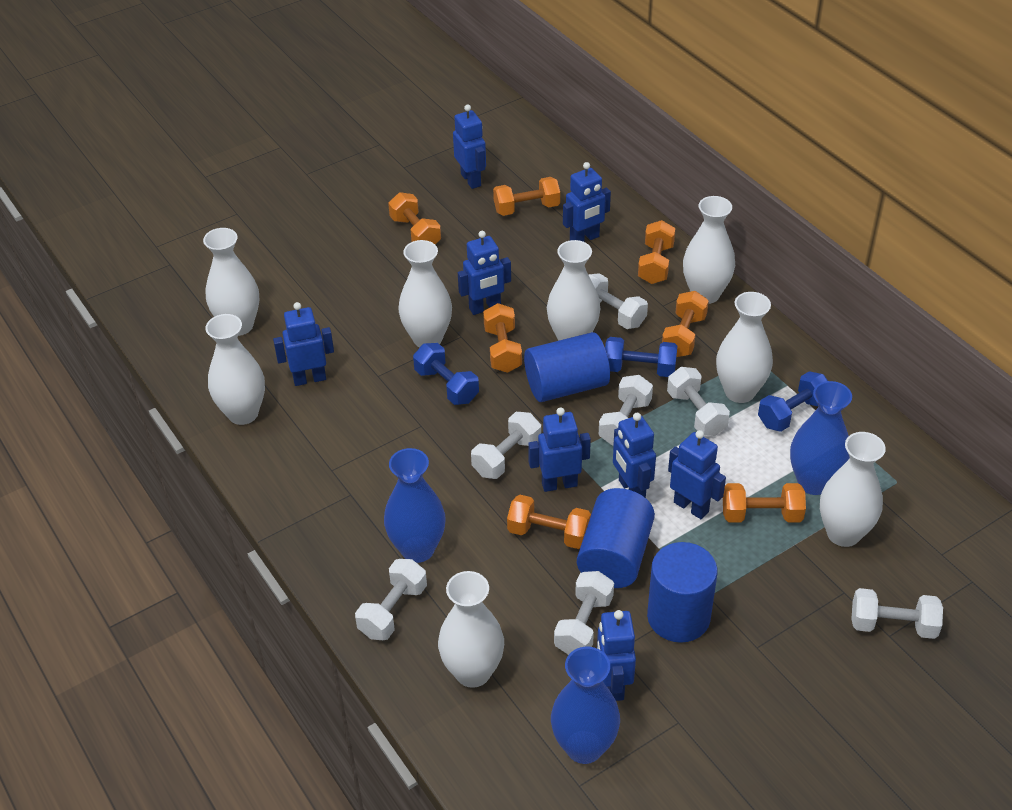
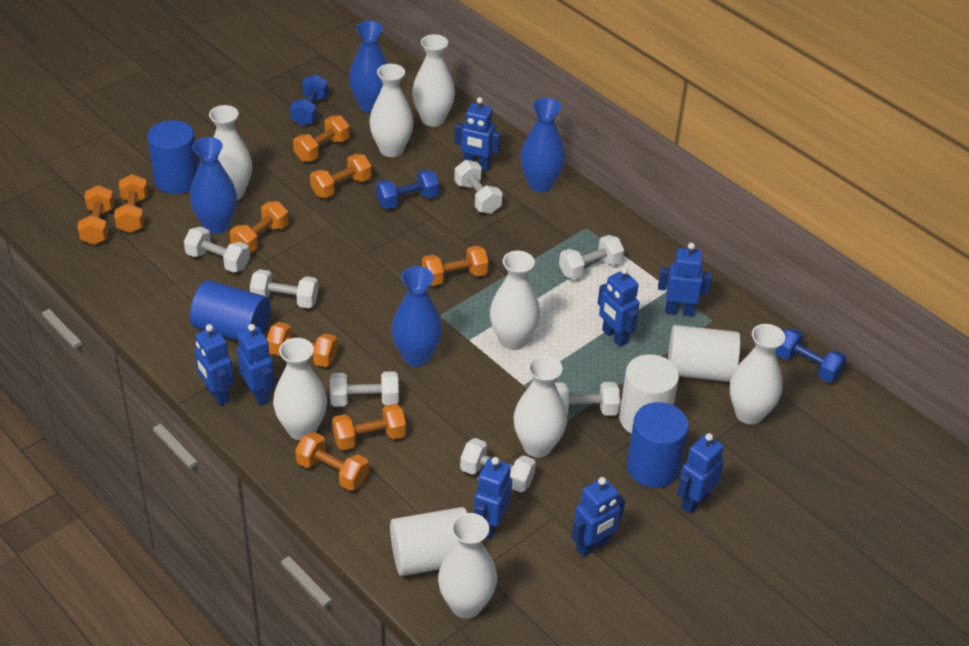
blue vase: [384,448,446,563] [551,647,620,764] [790,381,852,495] = 3 -> [190,137,237,234] [349,21,388,113] [392,266,442,367] [520,98,565,192] = 4
orange dumbbell: [388,192,441,244] [483,303,522,373] [493,177,560,216] [507,495,591,549] [638,220,676,284] [662,291,709,357] [723,483,806,522] = 7 -> [77,185,115,245] [114,174,148,233] [230,201,289,253] [267,322,338,367] [293,115,350,161] [295,432,369,491] [310,154,372,198] [332,404,406,450] [422,245,489,286] = 9
white cylinder: none = 0 -> [390,507,467,576] [619,354,679,434] [668,325,740,382] = 3

